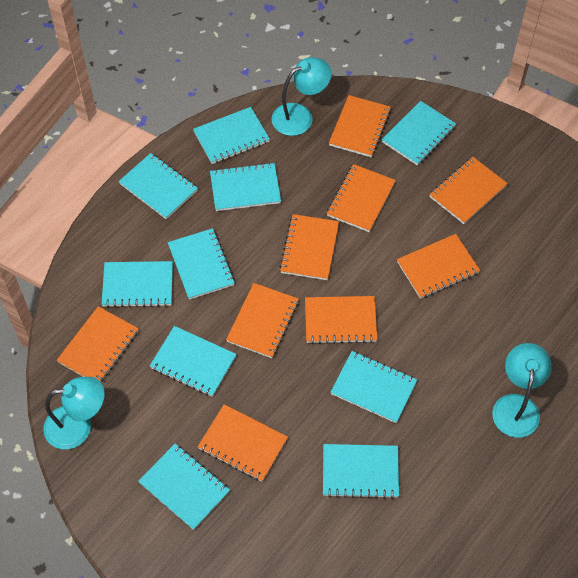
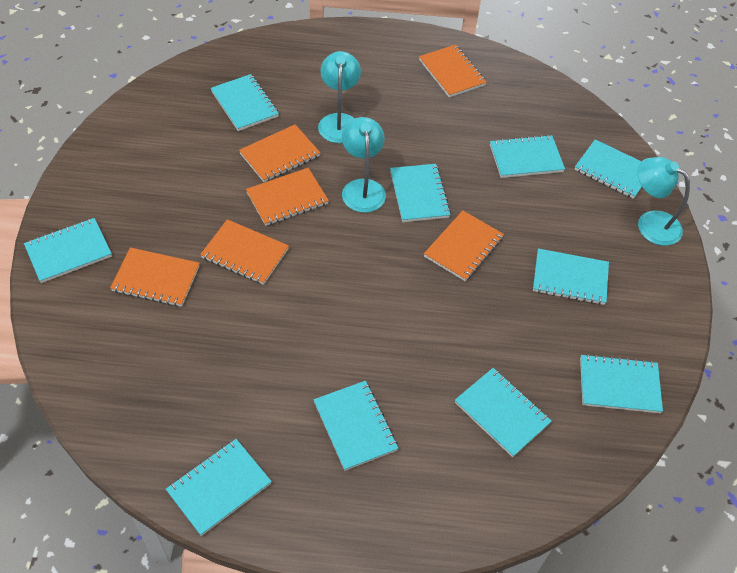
orange notebook: [57,306,139,382] [198,404,288,482] [226,283,299,358] [279,214,339,280] [305,296,377,344] [327,164,396,232] [329,95,391,157] [397,234,480,299] [429,157,508,224] = 9 -> [110,247,200,307] [200,219,289,285] [239,124,320,182] [246,168,329,226] [419,45,486,97] [424,211,504,281] = 6

